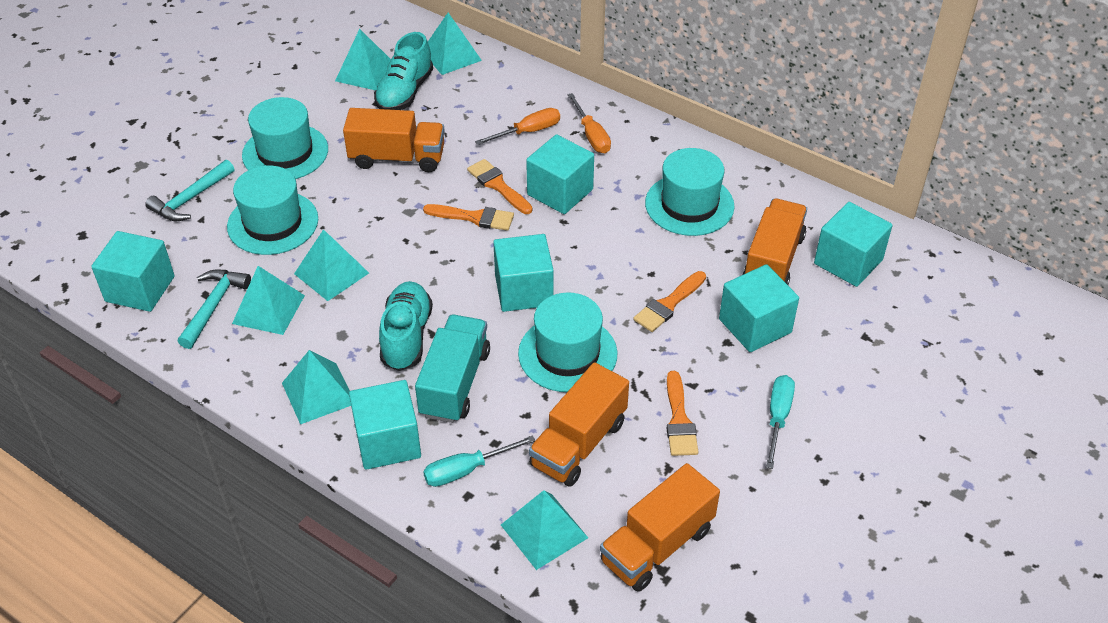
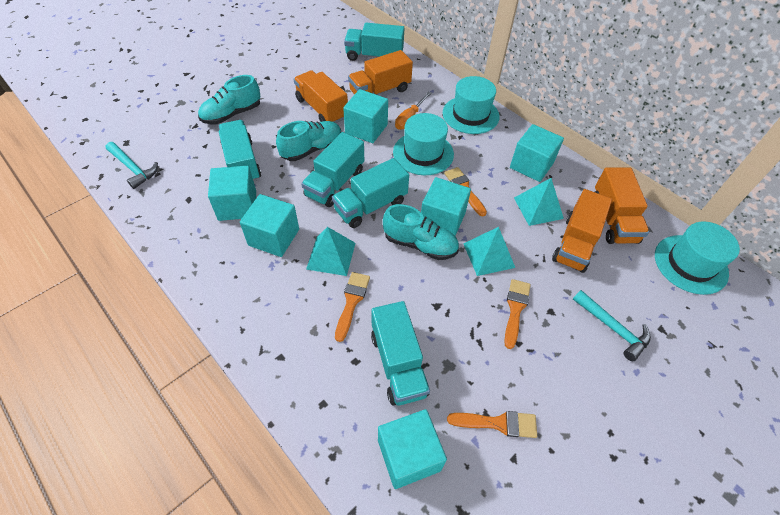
orange screwdriver: [475,108,560,145] [568,93,611,153] = 2 -> [395,92,431,130] = 1
turquoise hat: [227,166,318,255] [242,97,328,179] [518,292,618,392] [645,148,735,236] = 4 -> [393,113,454,175] [443,76,499,134] [655,221,740,295] = 3
turquoise pyramid: [232,266,305,335] [282,350,351,425] [294,229,369,301] [335,29,391,91] [428,13,482,75] [501,490,588,570] = 6 -> [306,227,355,276] [463,227,515,276] [514,178,564,226] = 3
turquoise screwdriver: [423,435,536,487] [766,375,795,469] = 2 -> none = 0
turquoise shoe: [374,32,433,110] [379,281,433,371] = 2 -> [198,75,261,124] [276,121,341,161] [383,204,459,260] = 3
turquoise truck: [415,315,490,423] = 1 -> [219,120,261,181] [301,132,364,207] [332,158,409,228] [344,23,404,61] [371,301,430,406] = 5

